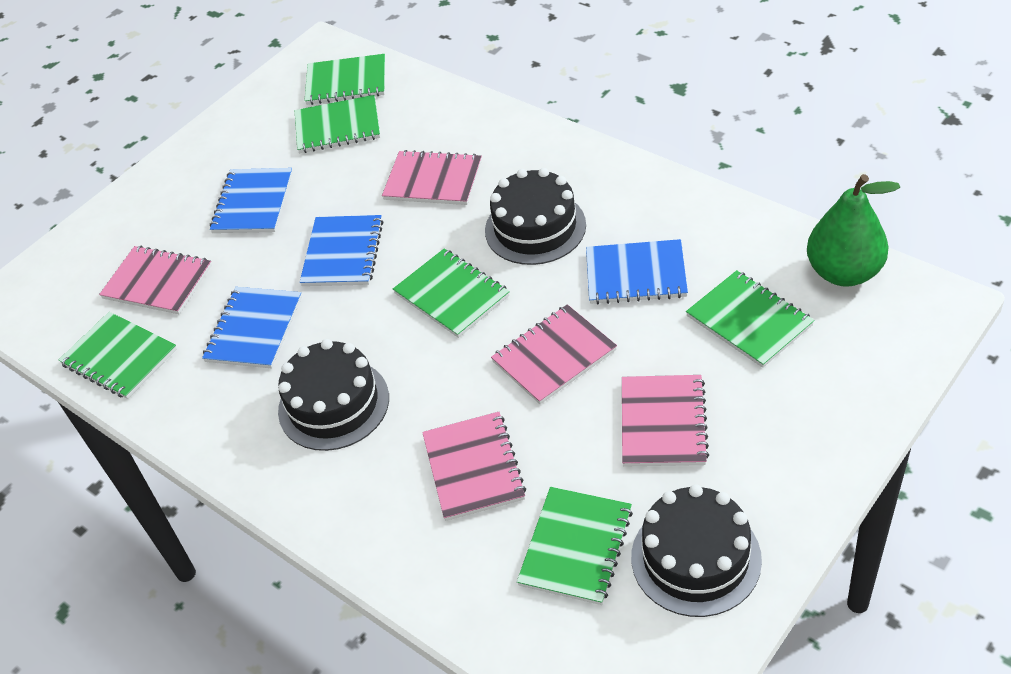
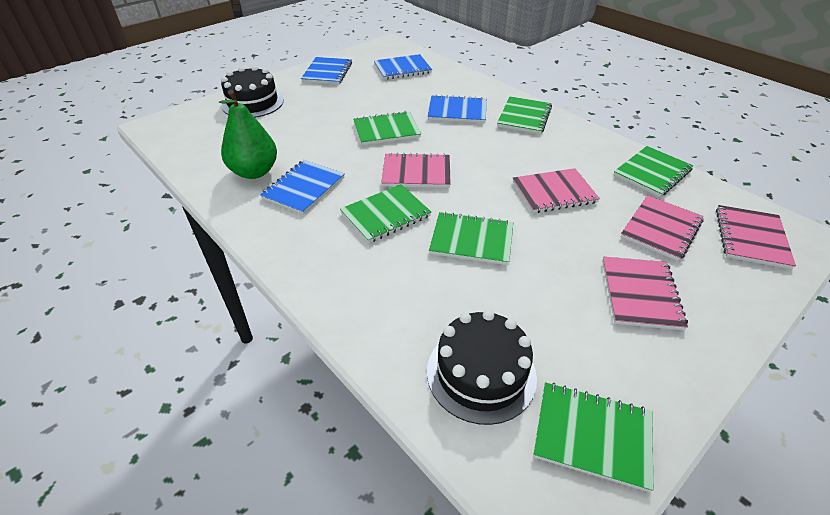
black cake: [278,339,389,451] [485,168,586,265] [631,484,762,617] = 3 -> [221,66,284,118] [427,310,537,425] = 2

